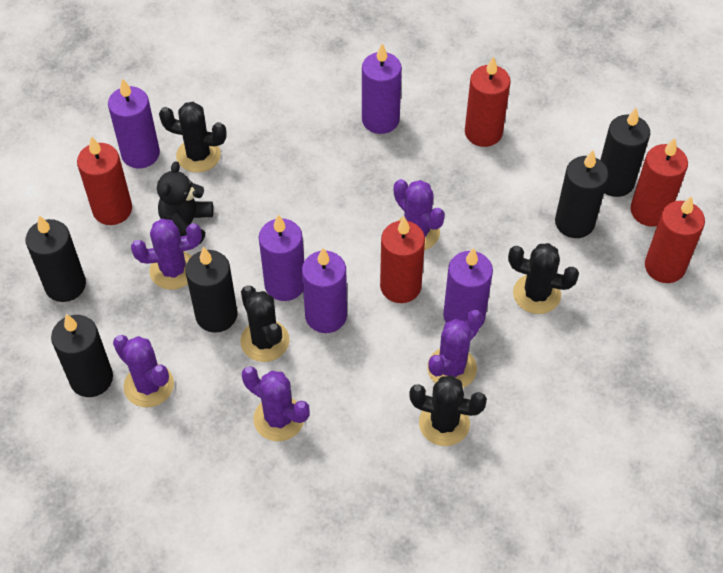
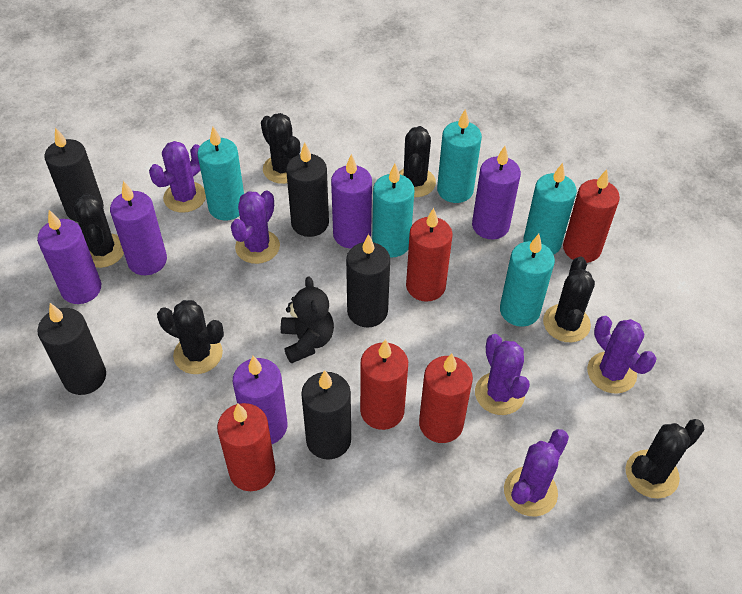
black cactus: [159,102,227,173] [240,285,290,362] [409,375,487,446] [508,243,579,314] = 4 -> [73,193,124,268] [157,300,224,374] [261,113,300,184] [399,126,436,197] [543,257,595,342] [626,419,705,499] = 6
turquoise candle: none = 0 -> [197,126,244,220] [372,164,414,257] [437,109,482,203] [500,234,555,327] [523,163,577,255] = 5

